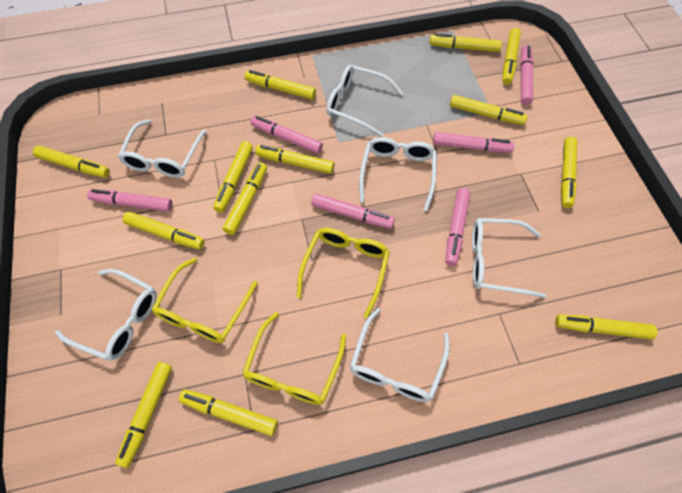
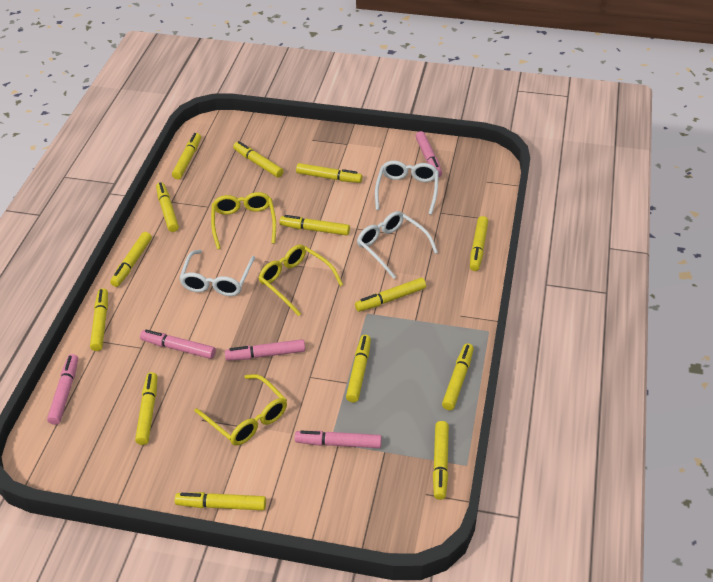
pink marker: [87,189,172,212] [250,116,323,154] [311,193,395,228] [433,132,514,153] [445,188,470,266] [520,45,534,105] = 6 -> [47,354,78,425] [140,330,216,359] [225,339,305,361] [295,430,382,448] [415,131,442,177] = 5
white glasses: [55,269,157,361] [118,120,207,178] [326,65,403,137] [350,308,450,402] [359,137,437,211] [472,218,546,298] = 6 -> [179,250,255,296] [357,211,438,279] [375,161,439,215] = 3
yellow marker: [33,146,110,178] [115,362,172,468] [122,211,205,250] [178,389,278,436] [213,141,253,213] [223,162,267,235] [244,70,316,100] [255,145,334,174] [429,33,502,52] [450,95,527,125] [502,28,521,85] [555,314,657,340] [561,137,578,208] = 13 -> [90,288,108,351] [110,232,152,287] [135,372,157,445] [156,182,179,232] [172,133,201,179] [175,492,266,510] [233,141,284,178] [279,215,350,236] [296,163,362,183] [346,335,371,402] [355,278,426,312] [433,421,449,500] [442,343,474,410] [470,216,488,271] = 14

